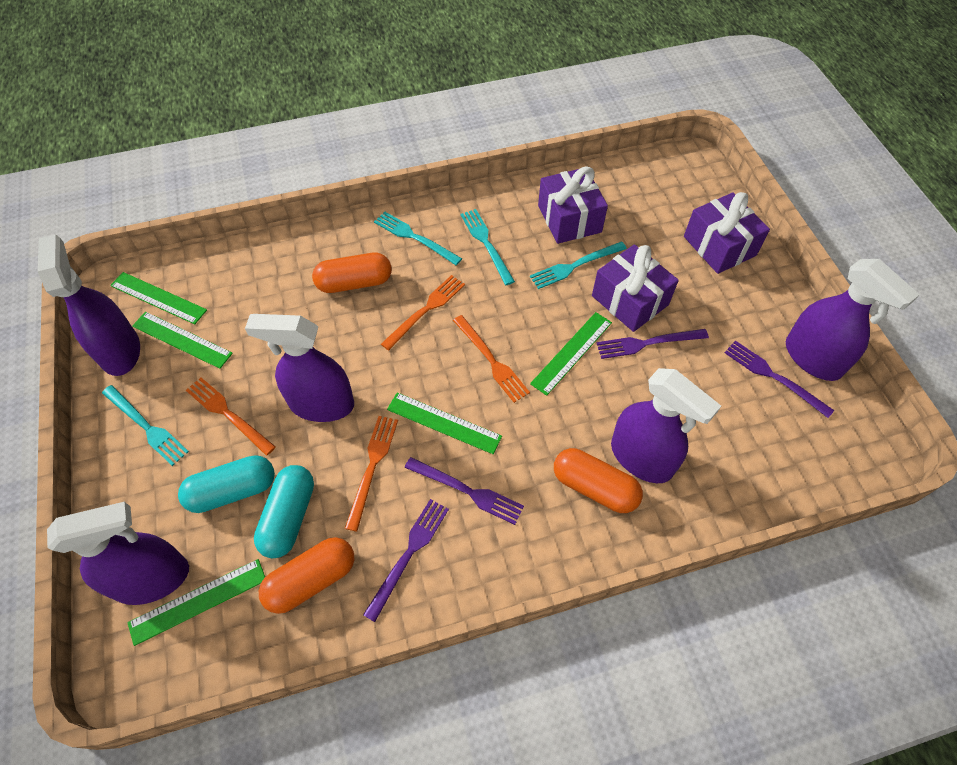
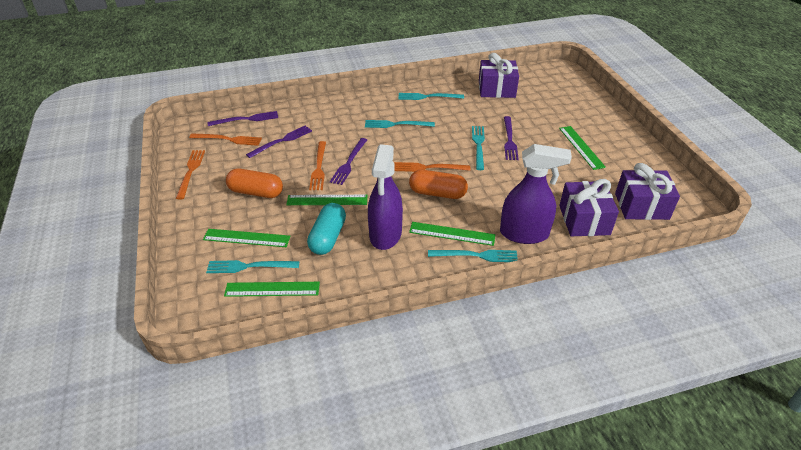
orange capsule: [259,537,354,614] [312,253,392,293] [554,448,643,513] = 3 -> [226,168,283,198] [409,170,468,199] = 2
purple spray bottle: [38,234,140,376] [47,502,189,605] [245,314,354,422] [611,368,721,483] [786,259,920,381] = 5 -> [368,144,403,250] [500,144,572,244] = 2
turquoise capsule: [178,455,275,513] [254,465,314,558] = 2 -> [307,203,346,255] = 1
turquoise fork: [102,385,189,466] [374,212,462,265] [461,209,515,285] [530,242,627,289] = 4 -> [206,260,299,273] [365,120,435,128] [398,93,464,100] [428,250,518,262] [472,126,485,170] = 5

